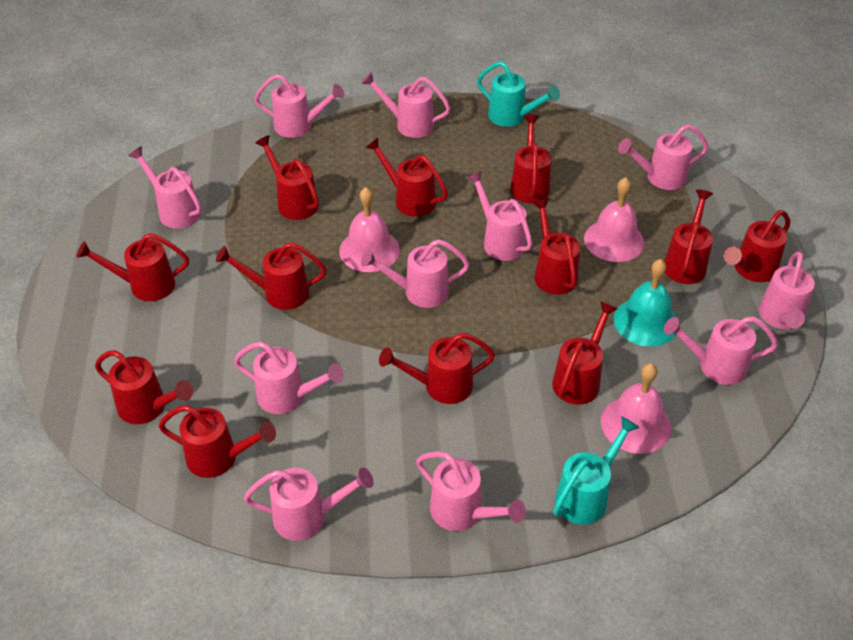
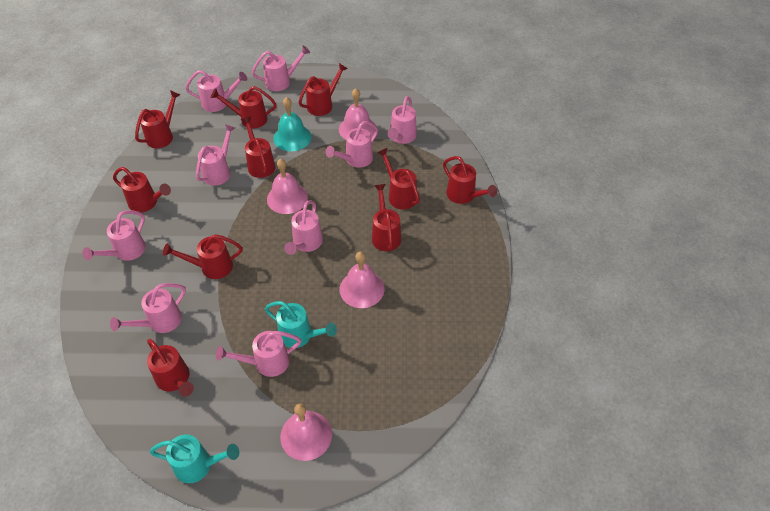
pink bell: [339,187,400,272] [584,177,644,262] [601,363,671,454] = 3 -> [267,158,308,214] [280,404,332,461] [339,88,376,140] [340,252,385,308] = 4
pink watering can: [128,146,201,228] [234,342,344,414] [243,467,374,541] [254,74,344,138] [361,72,450,138] [361,239,470,308] [416,451,526,531] [467,171,533,261] [618,124,708,190] [664,316,778,385] [759,252,815,329] = 11 -> [83,210,146,261] [110,283,186,333] [185,70,248,112] [196,124,235,186] [216,331,301,377] [252,46,310,91] [284,200,323,255] [325,121,378,168] [388,96,417,144] = 9
red watering can: [76,233,189,301] [95,350,193,424] [159,405,276,478] [216,242,327,310] [255,135,319,220] [365,138,448,217] [379,333,495,404] [510,115,551,203] [532,198,580,295] [552,301,618,405] [664,189,713,284] [724,210,790,282] = 12 -> [113,167,171,213] [135,90,180,148] [147,339,194,396] [163,234,243,279] [211,86,276,129] [241,117,276,178] [299,63,348,116] [372,184,401,251] [377,148,420,209] [443,156,497,204] = 10

